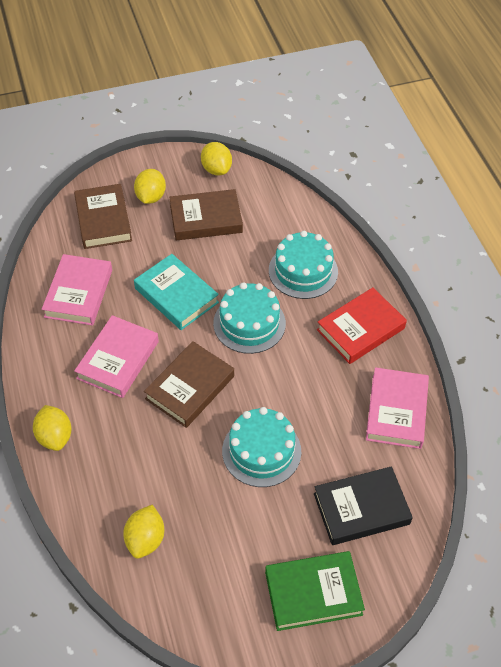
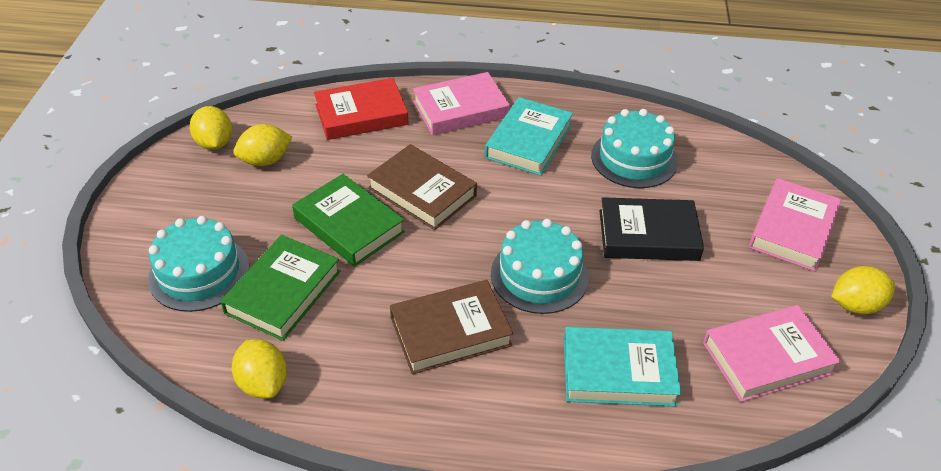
brown book: [74,184,132,249] [144,341,234,428] [169,189,243,240] = 3 -> [367,144,477,230] [390,280,513,375] = 2
green book: [265,551,365,631] = 1 -> [220,235,341,341] [292,174,405,267] = 2
turquoise book: [134,254,219,330] = 1 -> [485,97,573,176] [564,327,681,406] = 2

